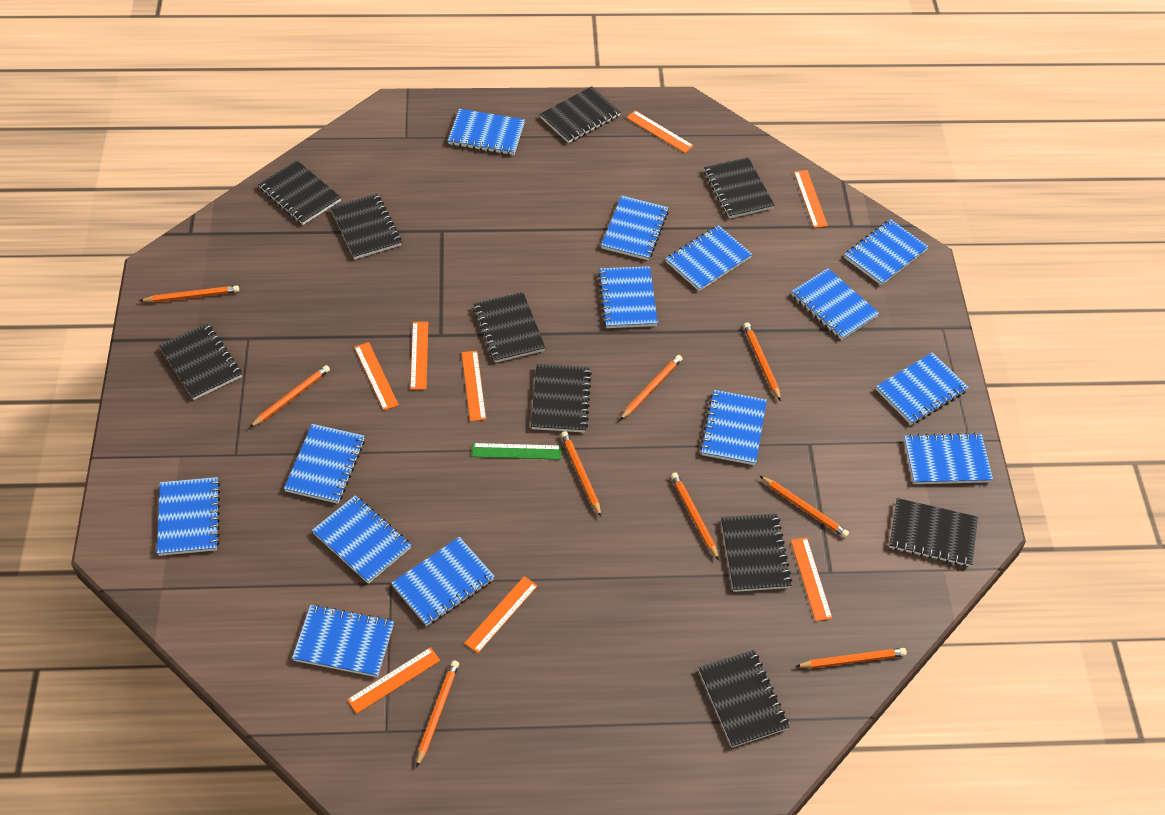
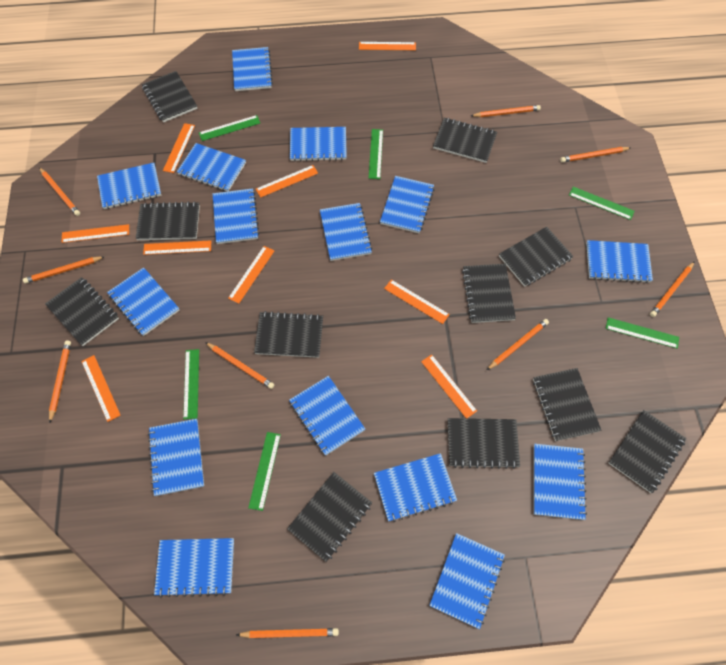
black notebook: [159,323,242,400] [258,160,341,225] [330,193,402,259] [473,292,546,363] [531,364,592,433] [540,86,621,143] [698,650,789,747] [704,157,775,219] [721,513,792,592] [889,498,978,567] = 10 -> [45,277,119,346] [136,201,200,240] [142,71,198,122] [254,311,323,358] [287,472,372,562] [433,118,497,163] [448,418,520,469] [462,264,516,323] [499,227,574,287] [533,368,601,441] [609,410,686,493] = 11
blue notebook: [157,477,220,556] [284,424,365,504] [292,605,394,677] [312,495,411,584] [391,537,495,626] [448,109,525,155] [598,266,658,328] [601,196,669,260] [666,225,752,291] [700,390,767,465] [791,268,879,340] [844,219,928,286] [876,352,969,425] [904,433,993,484] = 14 -> [97,163,161,209] [107,267,180,336] [148,419,204,496] [154,538,234,597] [177,143,246,192] [213,188,259,244] [232,47,273,91] [289,376,365,456] [290,127,347,161] [320,203,372,261] [374,453,457,522] [380,176,434,233] [429,533,505,629] [534,444,587,520] [586,240,653,283] = 15
green ruler: [472,443,561,460] = 1 -> [183,349,199,419] [199,115,260,141] [248,432,281,511] [368,129,383,179] [569,186,635,220] [606,317,679,349] = 6
orange ruler: [347,647,440,714] [354,342,399,410] [410,322,428,390] [462,351,486,421] [464,576,538,653] [626,111,694,153] [791,537,832,621] [794,170,828,228] = 8 -> [62,224,129,243] [81,355,121,422] [143,240,211,255] [163,123,195,173] [228,246,274,304] [256,165,318,198] [359,42,416,50] [384,280,450,324] [421,354,477,418] = 9

